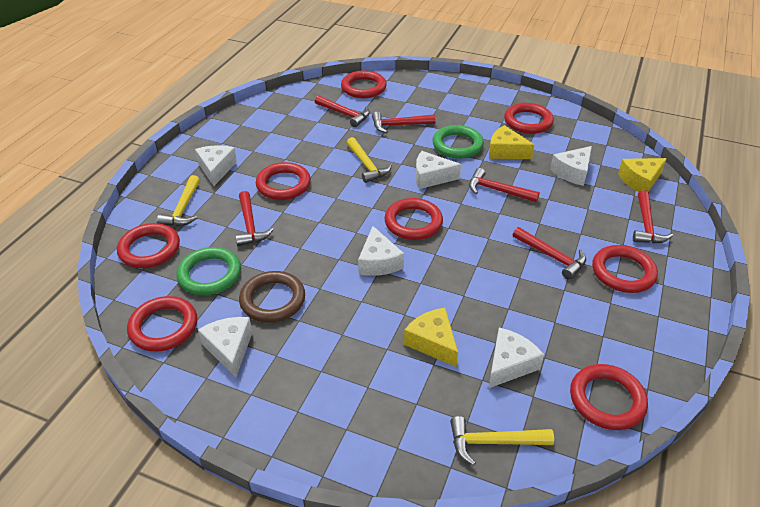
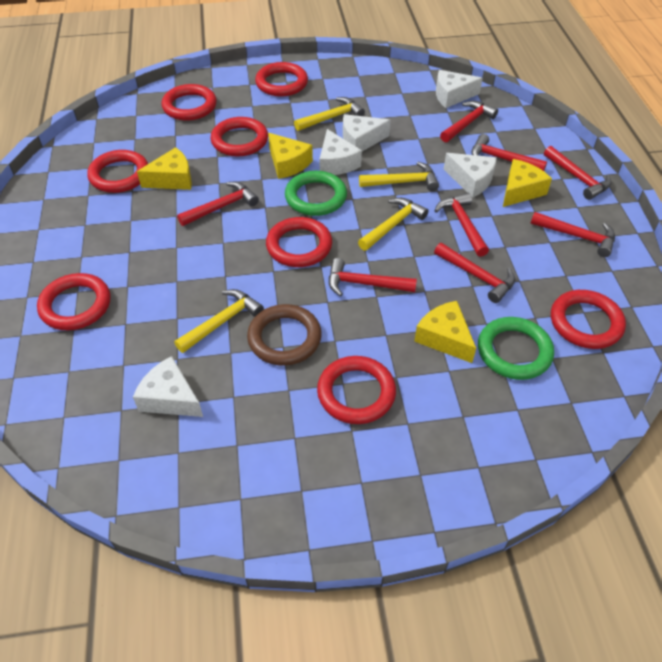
red hammer: [235,191,274,246] [315,95,370,127] [372,112,435,133] [469,168,540,202] [513,227,586,280] [633,190,673,244] = 6 -> [177,182,259,226] [329,258,417,297] [434,193,489,257] [434,243,515,303] [440,101,498,143] [472,134,547,171] [530,212,615,257] [544,146,612,200] = 8
white cheese: [195,145,237,186] [198,317,252,378] [358,226,404,276] [416,151,461,189] [488,328,544,389] [550,146,592,186] = 6 -> [133,356,203,417] [320,129,362,175] [343,114,391,151] [436,70,483,108] [444,153,497,198] = 5
yellow cheese: [404,308,458,367] [489,125,534,159] [618,158,667,192] = 3 -> [137,147,192,190] [268,133,313,179] [414,301,476,363] [503,159,552,207] = 4
yellow hammer: [157,175,200,226] [347,137,392,183] [450,416,554,466] = 3 -> [174,289,264,353] [294,97,365,131] [358,198,429,251] [359,162,439,191] = 4

